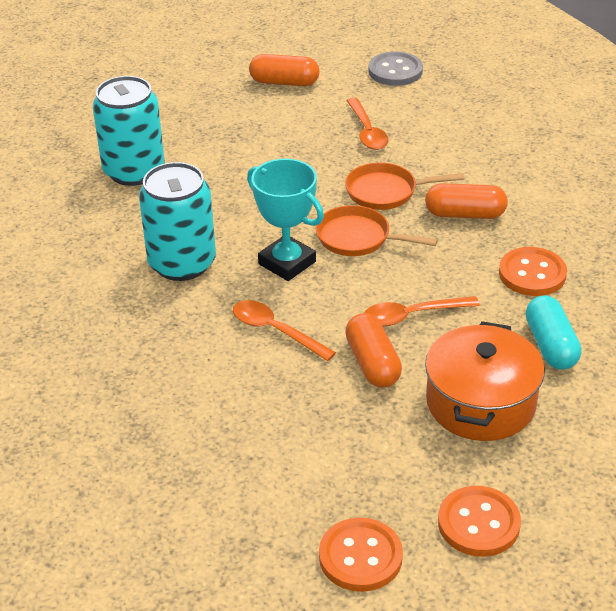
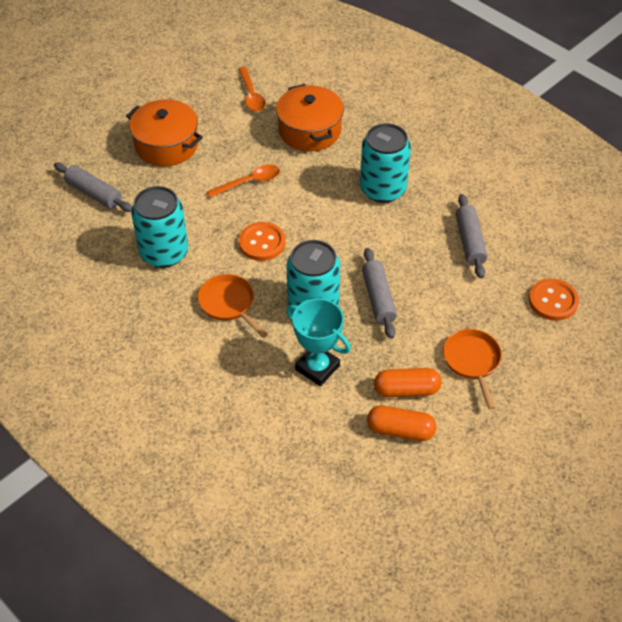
grey button: [368,51,423,86] = 1 -> none = 0
grey rolling pin: none = 0 -> [54,162,132,212] [362,248,397,339] [456,194,487,278] = 3
orange button: [319,517,403,592] [438,486,521,557] [499,247,567,296] = 3 -> [239,222,286,261] [529,279,579,321] = 2
orange capsule: [249,54,319,86] [345,313,402,388] [425,183,508,219] = 3 -> [367,406,436,441] [374,368,442,397] = 2
orange pot: [425,321,545,441] = 1 -> [126,99,203,167] [276,84,344,151] = 2
orange spoon: [233,300,336,361] [346,98,389,150] [364,296,480,326] = 3 -> [207,164,280,198] [238,67,266,111] = 2
turquoise can: [93,76,165,186] [139,162,216,281] = 2 -> [131,186,188,268] [286,240,340,314] [360,123,411,203] = 3
turquoise capsule: [526,295,582,369] = 1 -> none = 0

